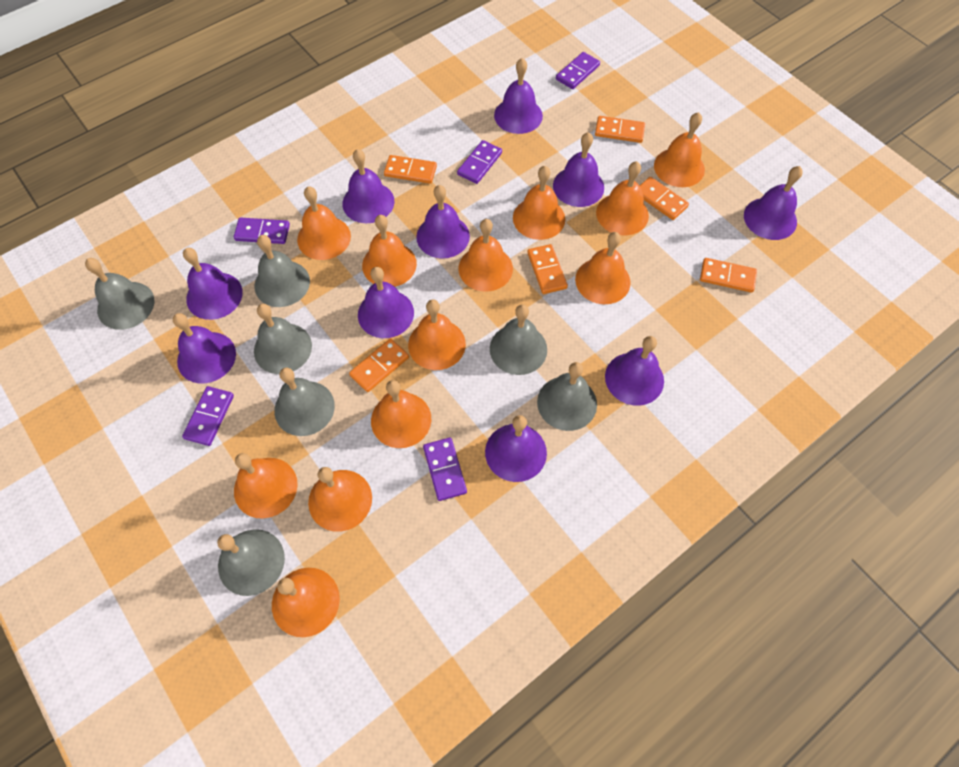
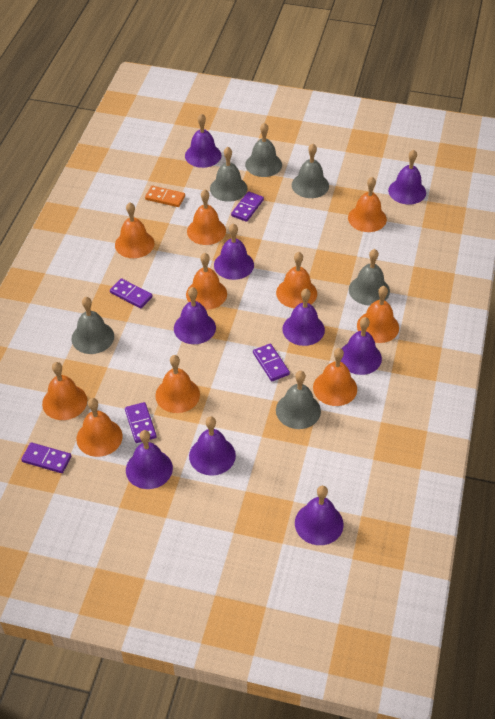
grey bell: [85,258,154,330] [217,529,285,596] [254,304,312,374] [255,235,310,307] [274,368,335,436] [490,304,547,375] [537,362,597,431] = 7 -> [72,297,114,354] [210,147,247,202] [245,123,282,177] [276,371,321,429] [292,144,329,198] [349,249,390,306] = 6
orange bell: [234,453,298,519] [272,568,340,637] [297,187,351,260] [308,467,372,532] [362,215,417,287] [371,380,431,448] [408,300,466,370] [458,219,513,292] [513,166,565,240] [575,232,631,304] [596,161,649,235] [654,112,705,187] = 12 -> [42,362,87,420] [76,398,123,457] [115,203,155,258] [155,355,200,413] [186,253,227,310] [187,189,226,245] [276,252,317,308] [313,348,357,406] [348,177,387,232] [357,286,399,343] = 10
orange domino: [349,338,409,392] [384,155,437,184] [527,244,568,294] [595,116,645,143] [640,177,689,220] [700,258,757,293] = 6 -> [145,186,185,207] = 1
purple bell: [173,313,236,383] [183,248,243,320] [342,149,394,223] [358,267,414,338] [416,185,470,259] [485,415,547,482] [494,58,543,134] [553,132,604,207] [605,336,664,406] [744,166,803,240] = 10 -> [126,430,173,489] [174,287,216,344] [185,113,222,168] [189,416,236,476] [214,223,254,280] [282,289,325,346] [295,486,344,545] [341,317,382,375] [388,150,426,205] = 9

